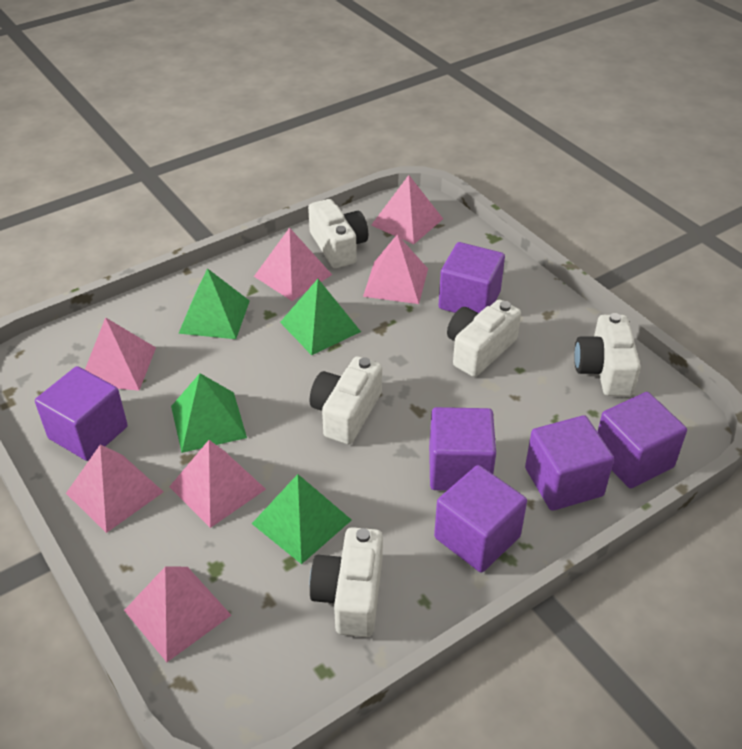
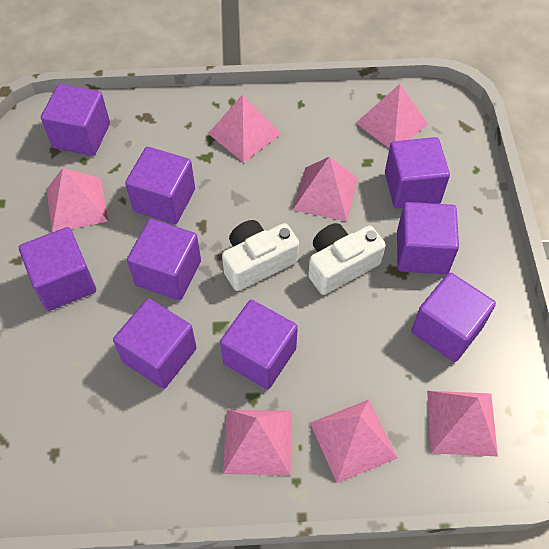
green pyramid: [171,373,247,453] [178,268,250,339] [252,474,352,564] [280,279,361,355] = 4 -> none = 0
purple cube: [35,366,128,461] [429,407,496,491] [434,465,527,572] [438,242,505,313] [525,415,614,511] [597,392,687,488] = 6 -> [19,227,96,311] [41,84,110,156] [113,299,197,389] [125,147,195,224] [127,219,201,300] [220,300,298,389] [385,137,450,209] [397,202,459,274] [411,272,496,362] = 9
white camera: [308,199,368,268] [309,527,383,637] [310,356,382,444] [447,299,521,377] [574,313,641,396] = 5 -> [222,220,299,291] [308,223,386,295] = 2

